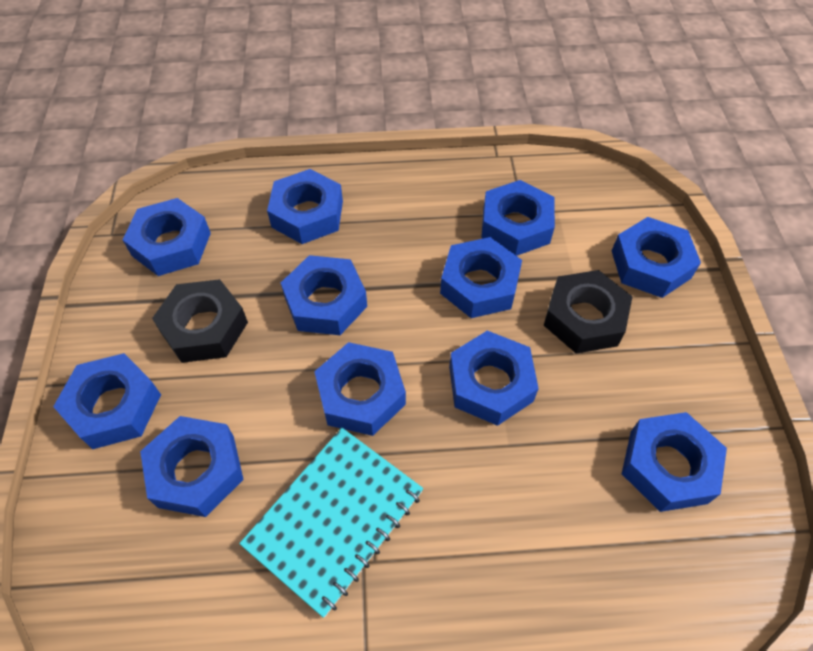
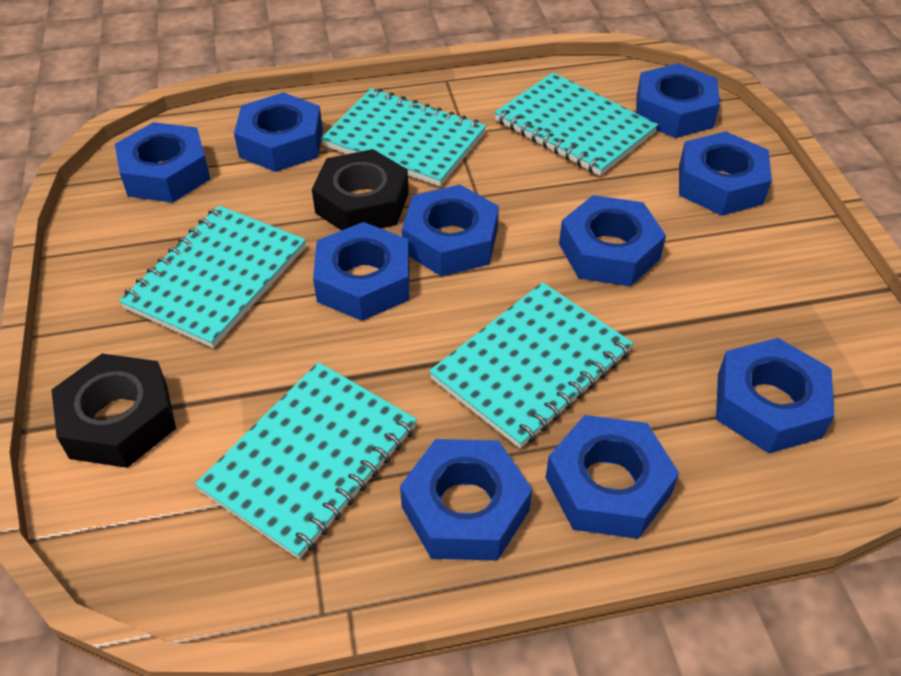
blue nut: [53,353,161,449] [123,198,211,276] [140,416,244,517] [267,169,343,244] [281,255,367,335] [314,342,406,436] [440,237,522,318] [449,331,539,426] [481,180,555,256] [612,217,701,298] [622,412,727,512] = 11 -> [115,122,211,203] [234,92,323,172] [313,222,409,321] [400,439,532,561] [402,185,499,276] [546,415,679,539] [559,195,666,287] [636,63,720,138] [679,131,772,216] [716,338,834,453] = 10
turquoise notebook: [239,428,423,618] = 1 -> [119,206,306,348] [195,362,417,559] [321,88,486,186] [429,282,633,448] [494,73,658,176] = 5

